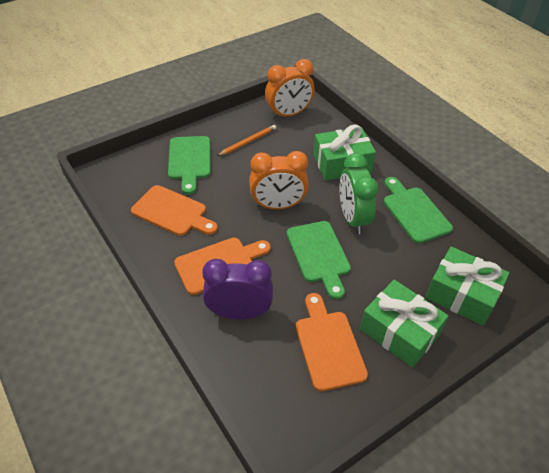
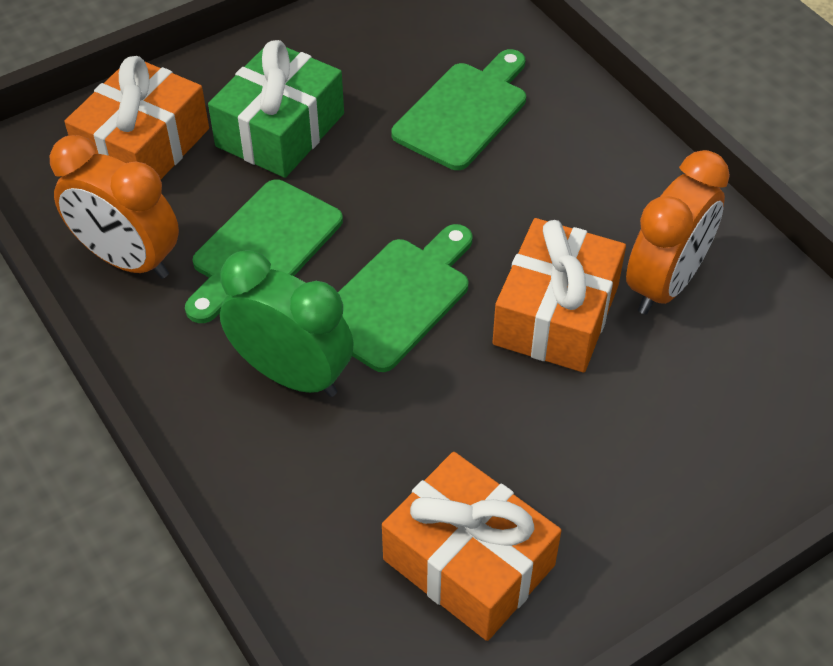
green gift: [313,125,376,181] [360,280,449,368] [425,246,509,326] = 3 -> [208,40,344,178] = 1
orange cutting board: [131,185,218,236] [174,238,271,295] [296,293,368,391] = 3 -> none = 0
orange gift: none = 0 -> [65,56,209,180] [382,452,561,641] [492,218,626,373] = 3
orange pencil: [217,125,276,156] = 1 -> none = 0
purple clock: [202,259,273,319] = 1 -> none = 0

